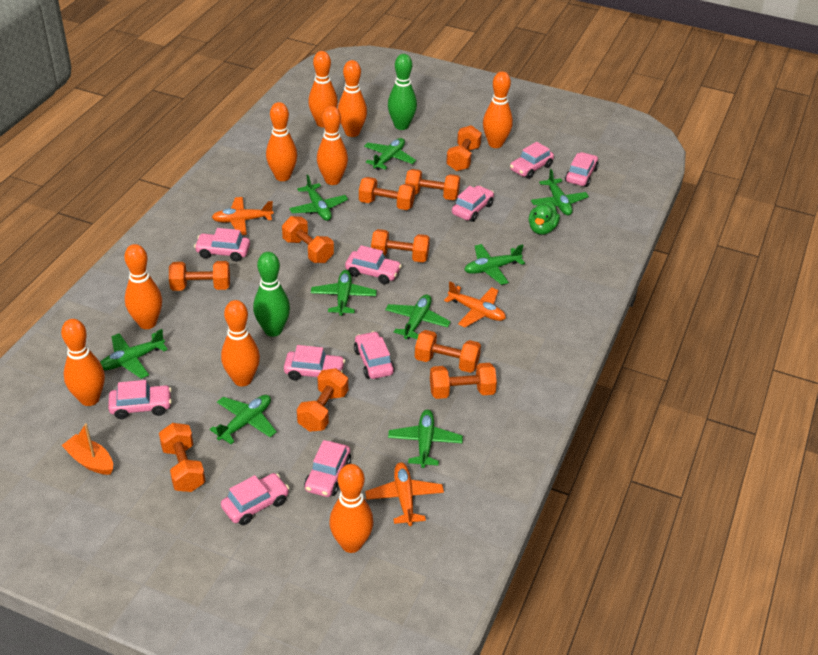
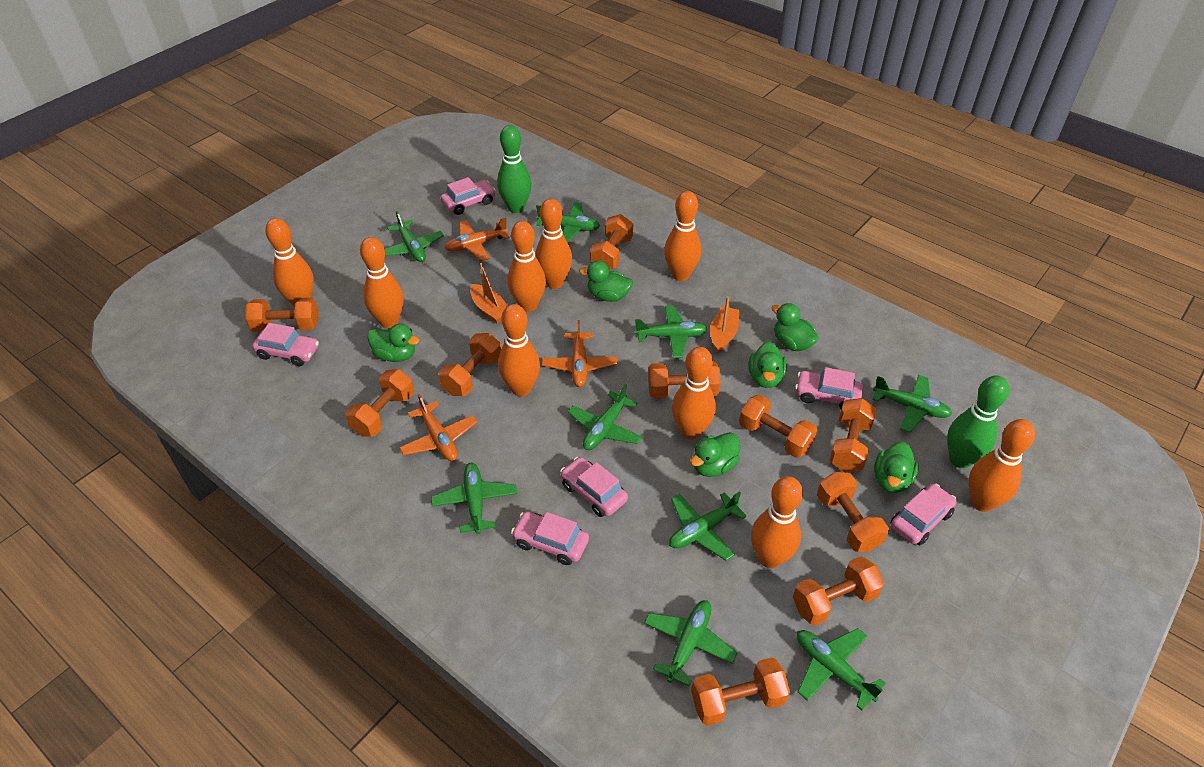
green duck: [529,201,560,235] = 1 -> [367,324,419,362] [579,260,633,302] [690,432,740,477] [748,341,787,388] [772,303,819,351] [874,442,919,493] = 6
orange boat: [61,423,113,475] = 1 -> [470,263,507,323] [710,296,739,353] = 2
pink car: [108,380,172,419] [194,228,250,262] [221,473,289,525] [284,345,345,380] [304,440,351,497] [345,245,402,284] [354,331,395,379] [452,186,494,222] [510,142,554,179] [565,152,598,187] = 10 -> [252,323,319,366] [440,177,496,215] [511,511,589,565] [560,457,628,517] [795,367,863,409] [891,484,957,545] = 6

